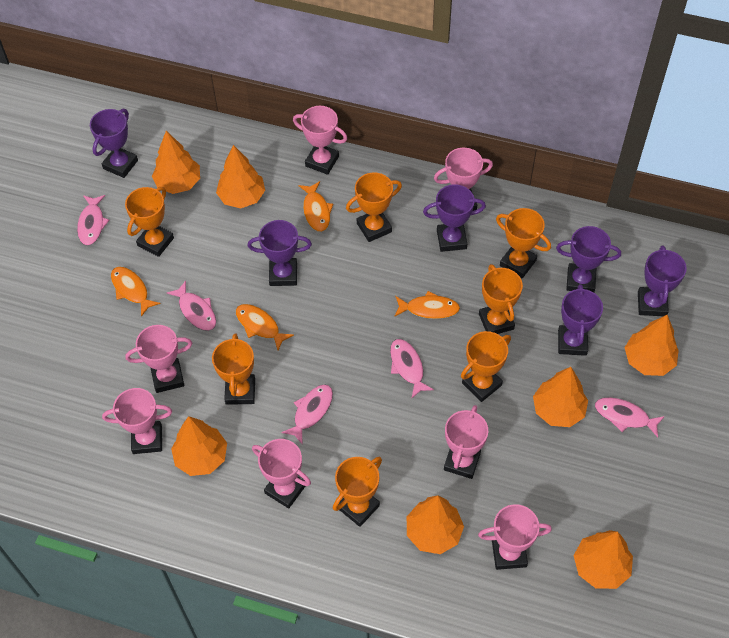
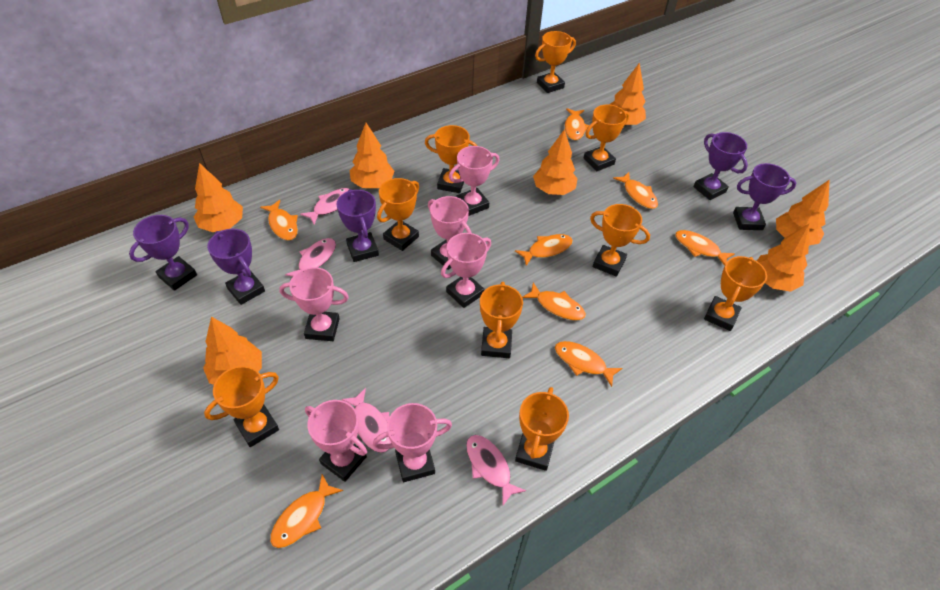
orange fish: [111,267,161,317] [236,304,294,350] [299,181,333,232] [395,291,460,319] = 4 -> [260,200,298,240] [270,474,343,548] [515,234,573,266] [522,283,586,320] [555,341,623,387] [565,108,589,140] [613,172,658,209] [675,230,735,266] = 8
orange trophy: [125,187,174,257] [212,333,255,405] [333,457,382,527] [346,172,402,242] [461,331,511,402] [479,264,523,334] [496,208,551,278] = 7 -> [204,366,279,447] [377,178,419,251] [425,125,477,193] [480,282,523,358] [515,387,569,471] [535,31,576,93] [583,104,629,171] [590,204,650,277] [704,256,767,331] = 9
pink fish: [77,195,109,245] [167,280,216,331] [281,384,333,444] [390,339,434,399] [595,398,665,437] = 5 -> [285,238,336,277] [300,188,349,225] [342,388,391,453] [466,435,526,505] = 4
pink trophy: [102,388,172,454] [125,325,192,393] [252,439,311,509] [293,106,347,175] [434,148,493,211] [444,405,488,479] [478,504,552,570] = 7 -> [279,267,349,341] [305,400,367,482] [373,403,452,482] [428,196,471,270] [441,233,491,308] [449,146,500,216] = 6
purple trophy: [90,109,138,178] [247,220,312,286] [423,184,486,252] [556,226,621,292] [558,284,603,356] [638,246,687,316] = 6 -> [129,215,197,291] [207,229,265,305] [336,189,379,262] [693,132,748,200] [733,163,796,230] = 5

